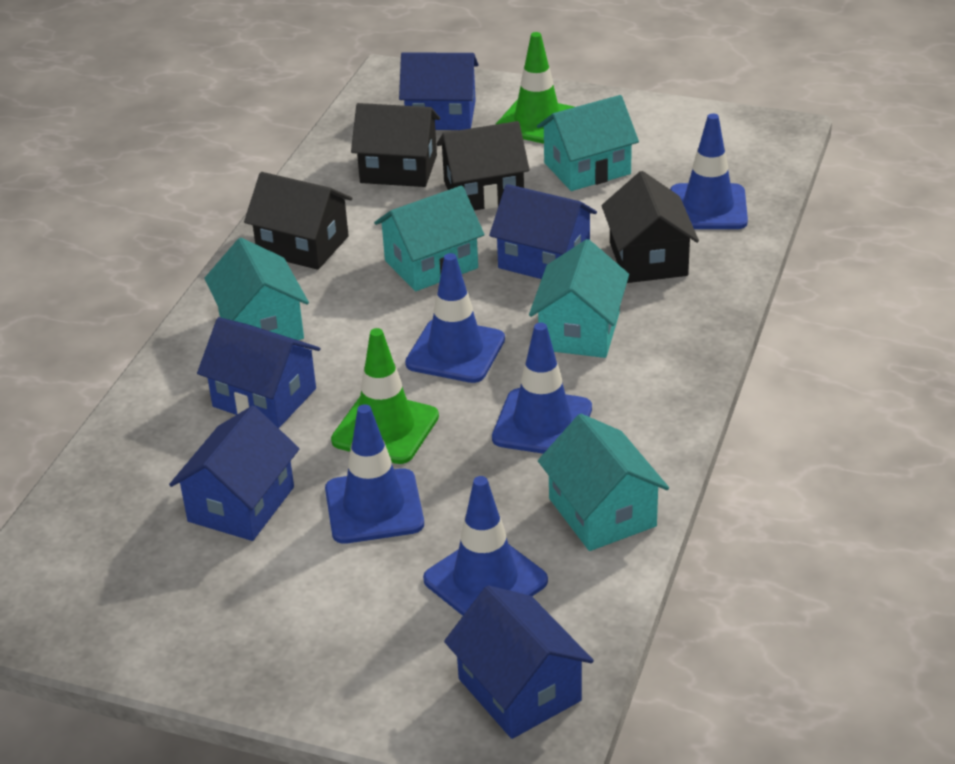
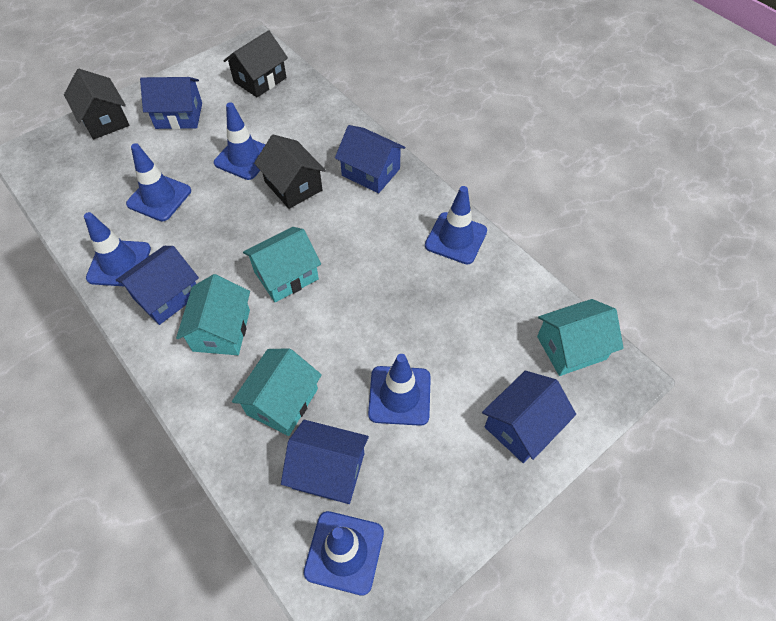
black house: [244,172,352,270] [351,103,440,187] [436,121,530,211] [602,171,699,283] = 4 -> [64,69,130,139] [224,30,288,98] [254,134,326,209] = 3
blue traffic cone: [325,404,424,544] [405,253,505,383] [423,476,548,616] [492,323,592,454] [670,113,748,229] = 5 -> [84,212,151,287] [126,143,191,221] [214,102,266,180] [304,511,384,596] [368,354,431,426] [425,186,487,264] = 6
green traffic cone: [331,328,439,464] [495,32,574,144] = 2 -> none = 0
turquoise house: [204,238,309,340] [374,186,485,291] [529,239,629,358] [537,95,639,191] [538,414,669,551] = 5 -> [176,274,250,355] [232,348,322,436] [243,227,321,302] [537,299,624,376] = 4

